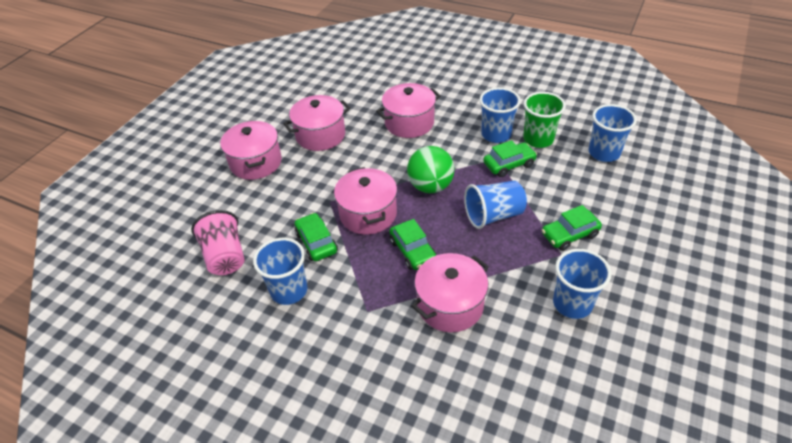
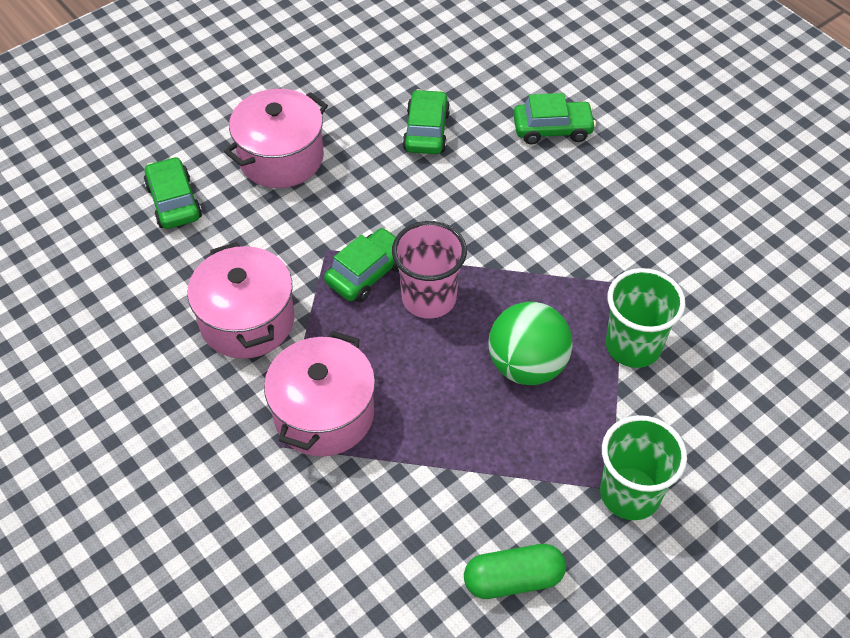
blue cup: [253,238,307,305] [464,181,527,229] [479,87,521,143] [553,249,612,319] [589,104,637,162] = 5 -> none = 0
green capsule: none = 0 -> [464,544,566,599] = 1
green cup: [523,92,566,148] = 1 -> [600,415,687,520] [606,268,686,368] = 2
pink pot: [220,121,282,180] [283,95,351,151] [334,167,397,235] [376,83,441,138] [411,253,489,332] = 5 -> [187,242,294,359] [224,89,328,188] [264,331,375,457] = 3

